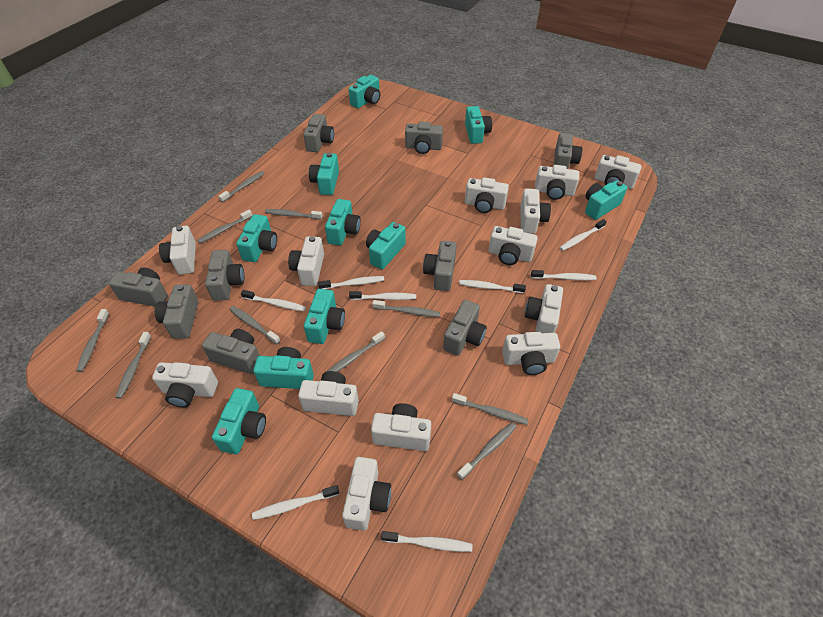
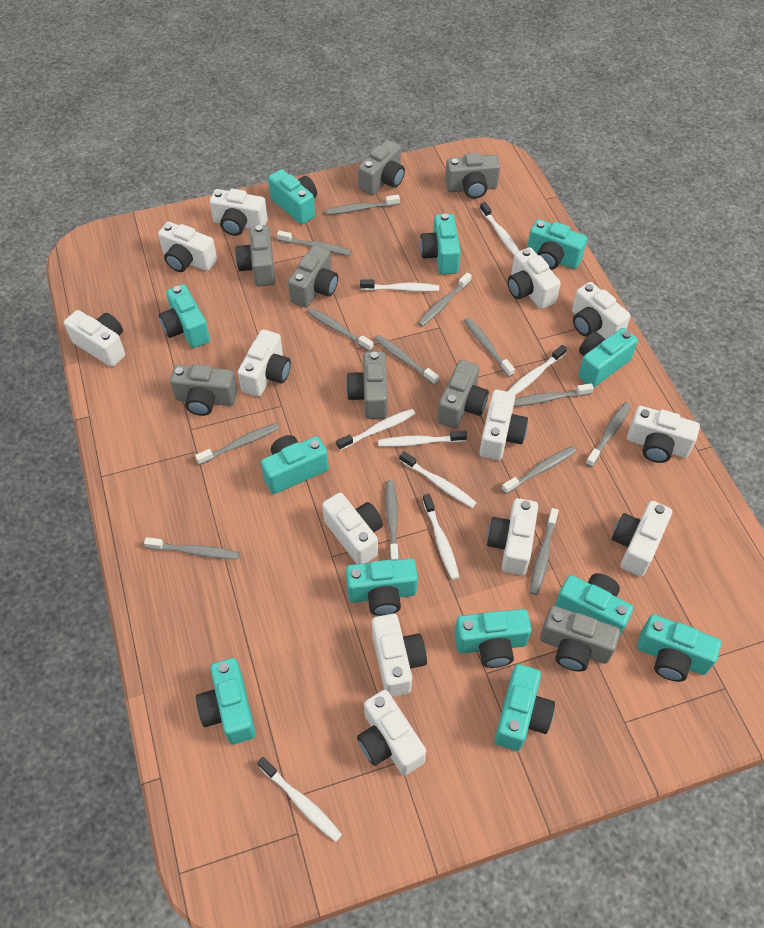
grey camera: [109,267,168,307] [155,284,199,339] [202,329,260,374] [205,250,244,301] [304,114,334,152] [405,121,443,154] [423,241,457,291] [443,300,487,356] [554,133,582,169] = 9 -> [170,364,238,416] [235,225,275,287] [288,245,338,308] [346,352,388,419] [358,140,405,195] [437,360,489,428] [445,153,500,199] [540,606,620,672] = 8
grey toothbrush: [76,309,109,372] [115,332,151,399] [197,210,252,243] [219,171,265,202] [230,306,280,344] [265,209,323,220] [326,331,385,372] [372,300,440,317] [452,393,529,425] [457,422,516,480] = 10 -> [144,537,240,560] [195,423,280,465] [277,230,352,256] [307,308,374,351] [326,195,400,215] [374,335,439,385] [385,480,399,560] [418,272,472,327] [464,318,515,377] [502,446,576,494] [514,383,594,407] [530,508,559,595] [586,402,631,467] = 13
turquoise camera: [212,388,266,454] [236,214,277,262] [253,347,314,389] [304,289,345,344] [309,152,339,195] [325,199,361,245] [349,75,380,108] [366,222,406,269] [465,106,492,144] [585,180,627,220] = 10 -> [159,284,210,348] [196,658,256,744] [261,435,329,494] [268,169,317,224] [346,558,418,616] [420,213,461,274] [455,609,532,668] [495,664,555,751] [527,219,587,270] [555,573,633,637] [578,328,638,387] [637,614,721,682] = 12

